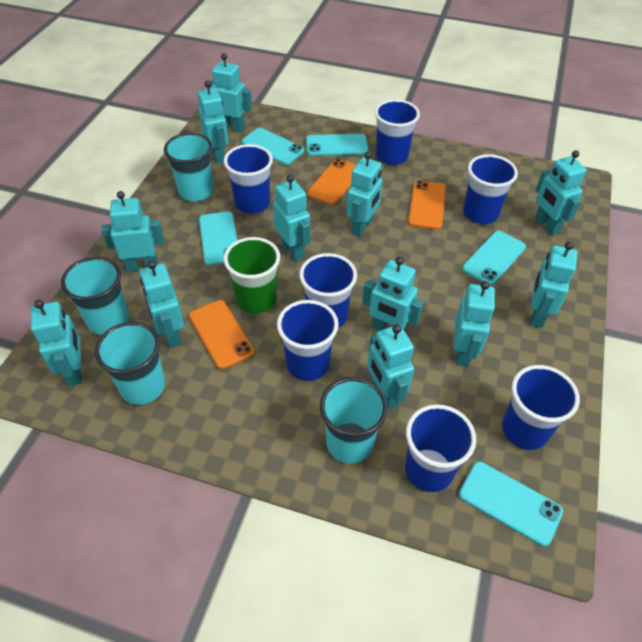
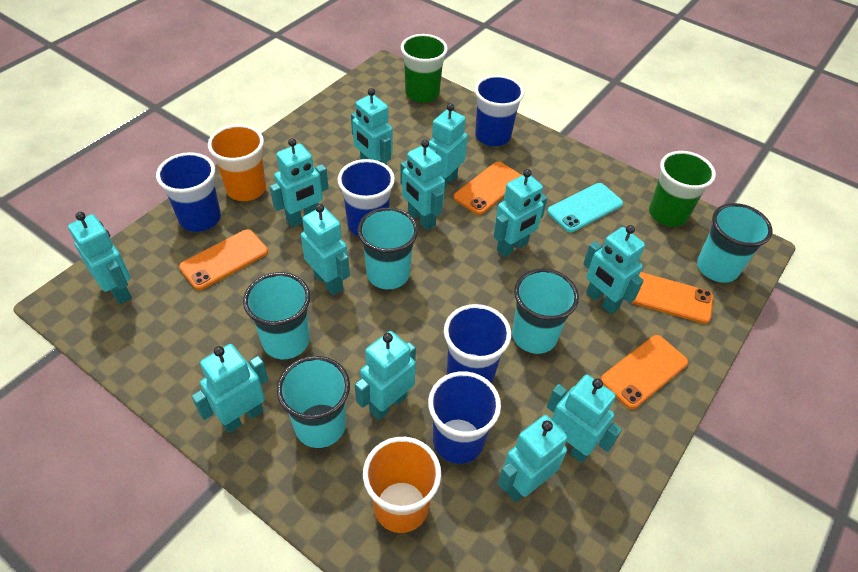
blue cup: [224,144,273,214] [277,300,339,381] [299,253,357,328] [375,99,420,165] [405,404,476,492] [463,154,518,224] [502,365,580,450] = 7 -> [156,152,221,232] [337,159,395,236] [428,371,501,464] [444,304,511,383] [475,75,524,146] = 5
green cup: [224,237,280,314] = 1 -> [401,34,448,103] [649,151,716,227] = 2
orange cup: none = 0 -> [208,124,266,201] [363,437,441,533] = 2
orange phone: [189,300,255,369] [307,158,356,205] [408,180,446,230] = 3 -> [179,229,268,290] [454,162,522,215] [601,335,688,409] [631,272,713,324] = 4
turquoise cup: [61,256,129,335] [95,322,165,405] [164,133,213,201] [320,377,388,463] = 4 -> [243,272,310,359] [277,356,350,448] [357,207,418,289] [512,268,579,354] [697,203,772,283] = 5
turquoise phone: [199,212,237,266] [242,128,304,165] [306,134,368,156] [459,461,563,547] [462,231,526,285] = 5 -> [547,183,623,233] = 1

